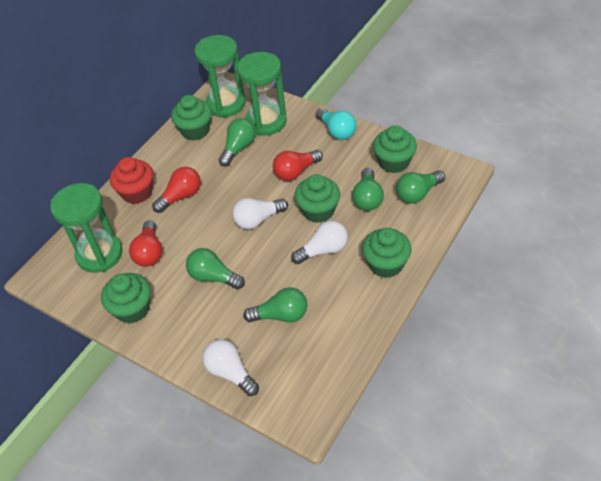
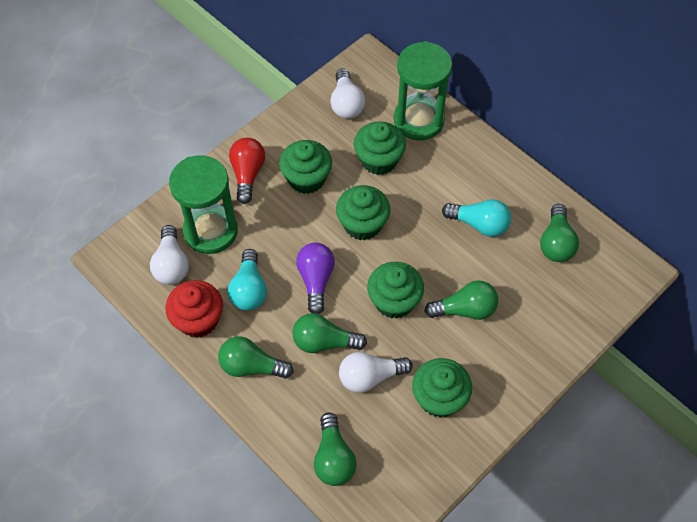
green hourglass: [50,183,123,273] [195,35,246,118] [237,52,287,136] = 3 -> [169,155,238,254] [394,41,452,140] = 2
purple light bulb: none = 0 -> [296,243,335,314] = 1
red light bulb: [129,220,162,267] [152,167,201,213] [273,150,323,181] = 3 -> [229,138,265,204] = 1
turquoise light bulb: [315,108,357,140] = 1 -> [228,249,267,310] [442,199,511,237] = 2

